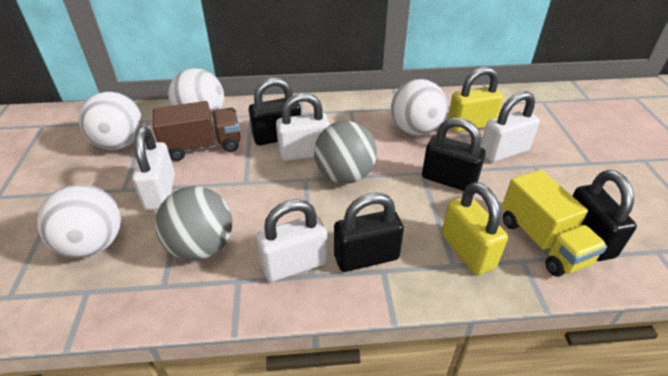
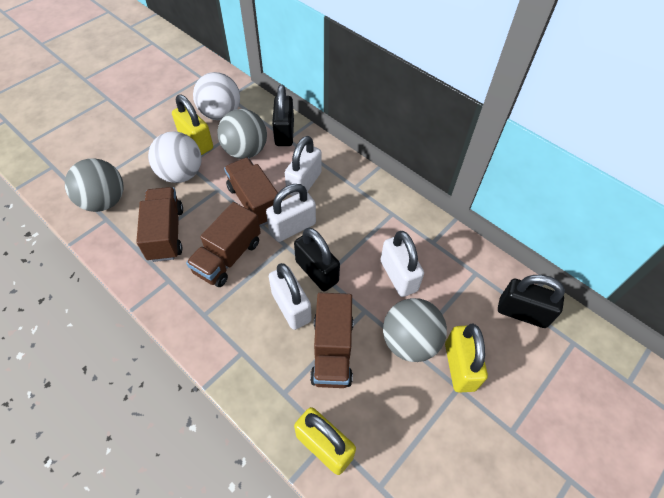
black padlock: [249,78,301,145] [334,193,404,272] [422,117,486,191] [573,170,637,261] = 4 -> [272,85,294,146] [294,228,340,291] [498,275,565,328] = 3
brown truck: [153,101,241,161] = 1 -> [136,187,183,262] [186,202,261,287] [224,158,278,227] [310,293,353,388] = 4
grey ball: [155,186,232,260] [314,121,377,184] = 2 -> [65,158,123,212] [217,109,267,159] [383,298,447,362] = 3
white ball: [37,184,121,258] [79,92,143,150] [168,68,224,119] [391,79,447,136] = 4 -> [148,132,201,183] [193,72,240,120] = 2
yellow padlock: [442,182,508,275] [448,67,503,132] = 2 -> [172,95,213,155] [294,407,356,475] [445,324,488,393] = 3
yellow truck: [502,170,607,277] = 1 -> none = 0

